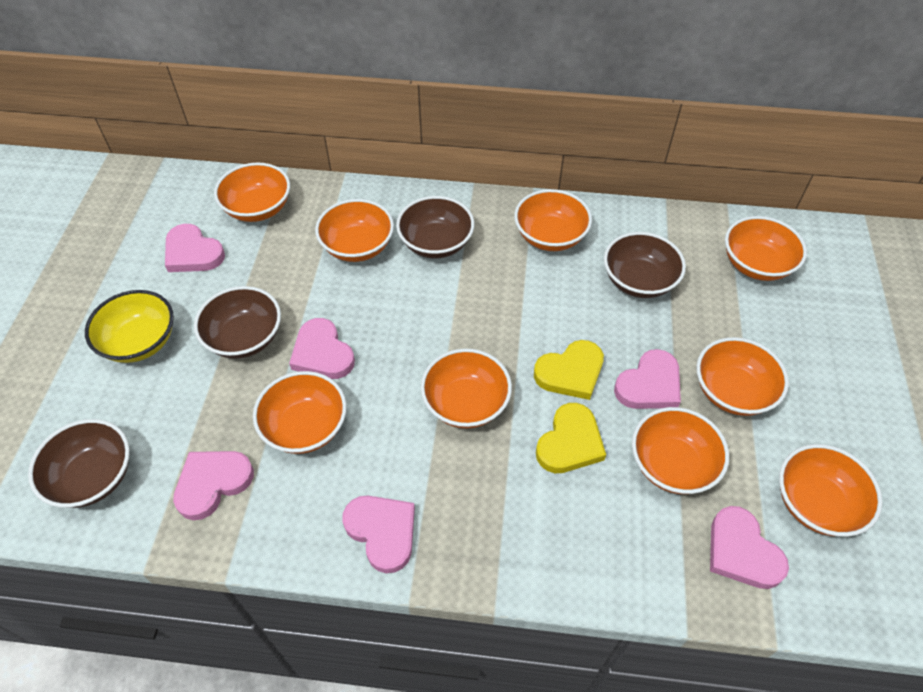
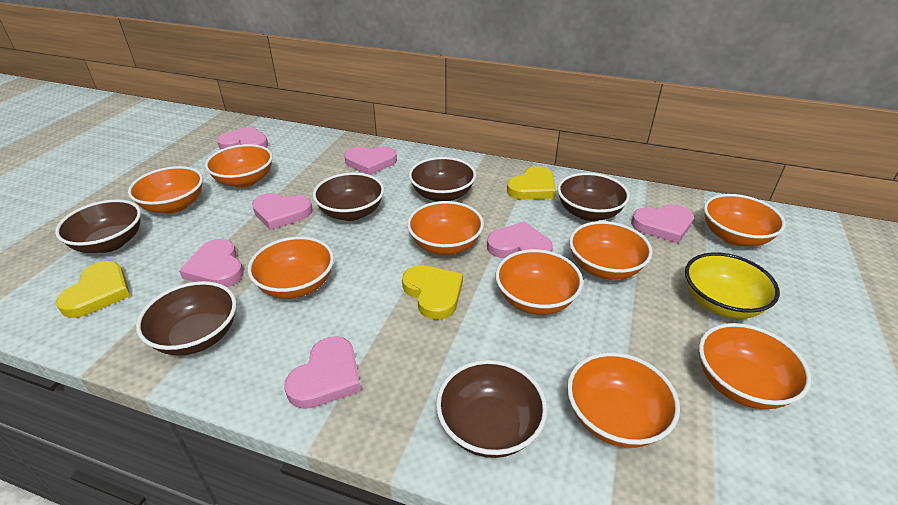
brown bowl: [28,419,130,508] [194,286,281,359] [396,196,474,259] [604,232,686,298] = 4 -> [55,199,141,253] [136,281,237,356] [313,173,384,221] [409,157,476,202] [436,360,548,458] [557,173,630,221] = 6
pink heart: [165,224,225,272] [173,451,254,520] [289,318,355,379] [343,496,415,573] [614,349,681,409] [710,506,789,589] = 6 -> [179,239,244,287] [217,126,268,149] [252,193,313,230] [284,336,361,409] [344,146,397,175] [487,221,553,258] [631,204,694,243] = 7
yellow heart: [534,340,604,400] [536,403,606,473] = 2 -> [56,261,130,318] [402,265,463,320] [507,166,556,200] = 3

